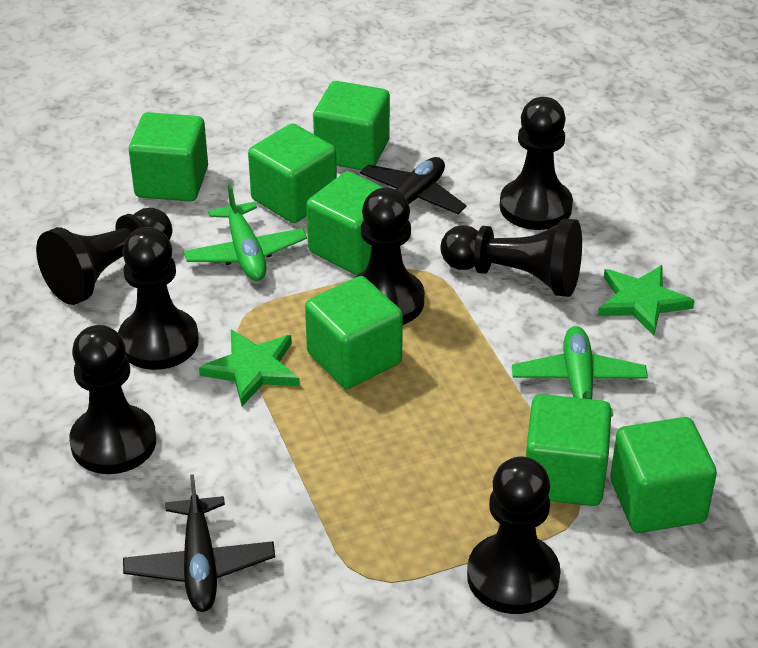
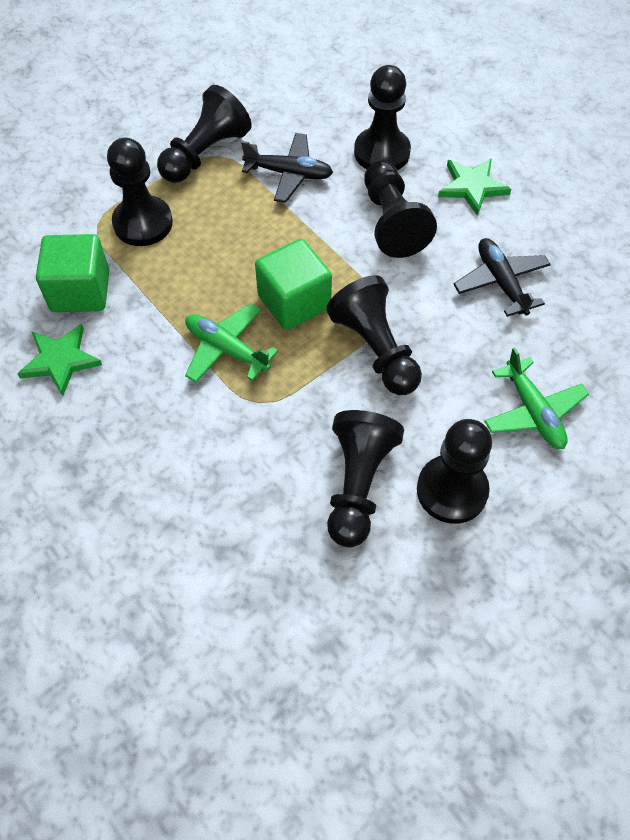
green cube: [129,112,208,202] [248,124,337,223] [305,276,403,389] [306,171,384,275] [313,81,390,170] [526,394,612,506] [610,417,717,533] = 7 -> [36,234,110,312] [255,239,332,330] = 2

